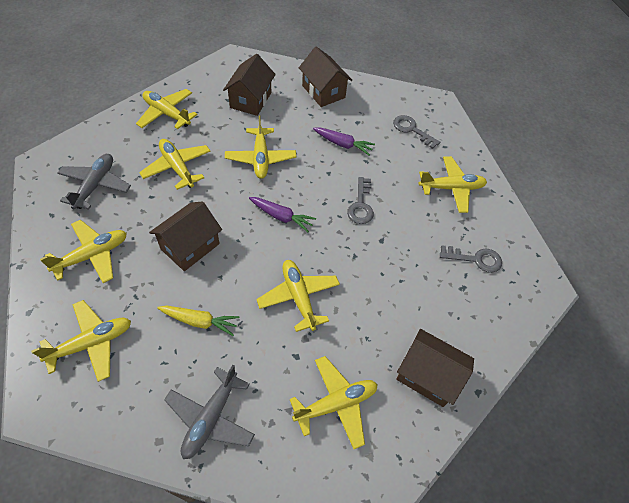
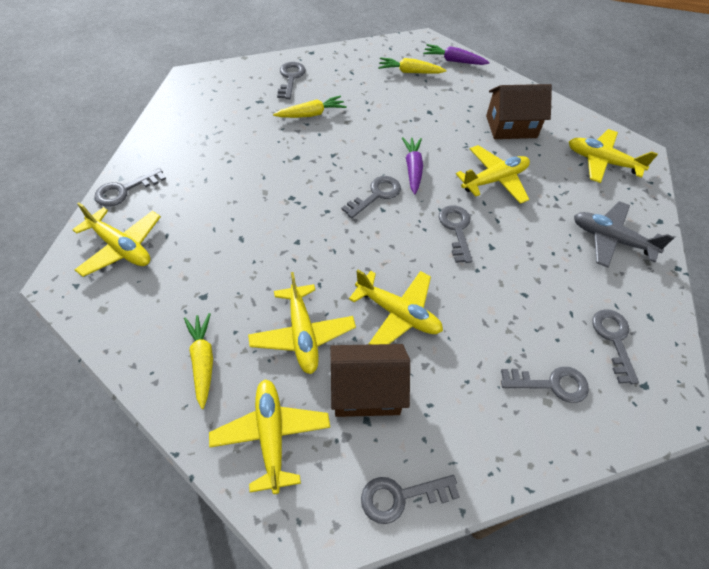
brown house: [149,201,222,271] [223,54,276,116] [299,47,352,107] [396,329,474,407] = 4 -> [330,344,410,417] [486,84,552,139] = 2
grey key: [347,177,374,224] [393,115,440,149] [440,245,502,273] = 3 -> [94,168,166,207] [277,62,306,99] [341,176,401,218] [361,475,460,524] [439,205,473,263] [501,367,589,403] [593,309,639,384] = 7
grey plane: [57,154,131,210] [164,365,255,459] = 2 -> [574,201,674,268] = 1
yellow carrot: [157,306,240,336] = 1 -> [184,313,213,409] [273,96,347,118] [378,57,446,74] = 3
yellow plane: [31,300,131,382] [40,220,127,283] [136,89,198,129] [139,139,211,190] [225,115,296,179] [256,260,340,332] [289,356,378,449] [419,156,487,213] = 8 -> [72,203,161,277] [209,379,330,494] [248,272,356,374] [349,270,443,345] [456,145,530,204] [569,129,658,183] = 6

